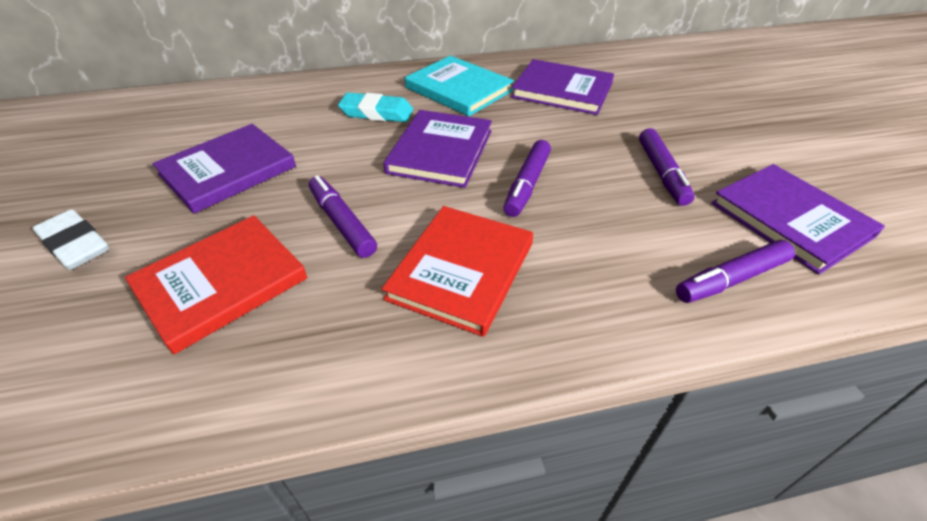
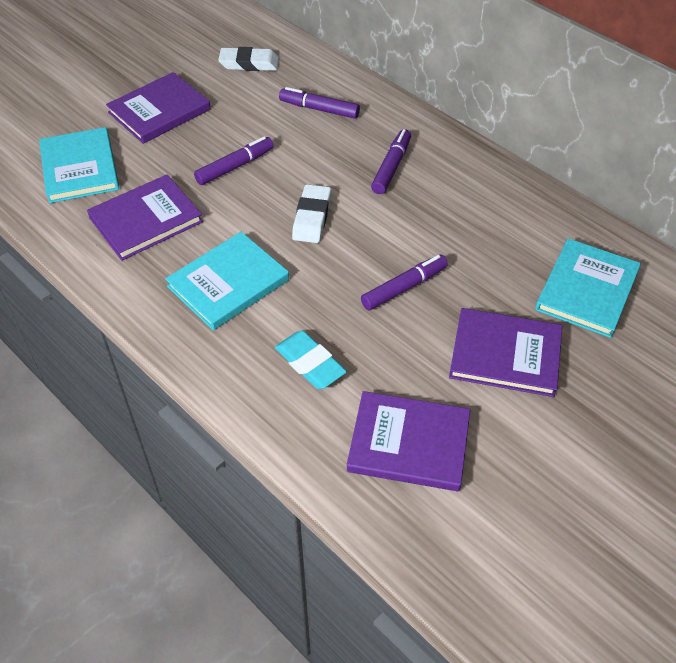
red book: [125,215,307,354] [382,206,533,337] = 2 -> none = 0
turquoise book: [405,56,514,116] = 1 -> [39,127,119,203] [165,232,289,330] [535,238,641,338] = 3
white eraser: [33,209,109,270] = 1 -> [218,47,279,71] [292,184,331,243] = 2

